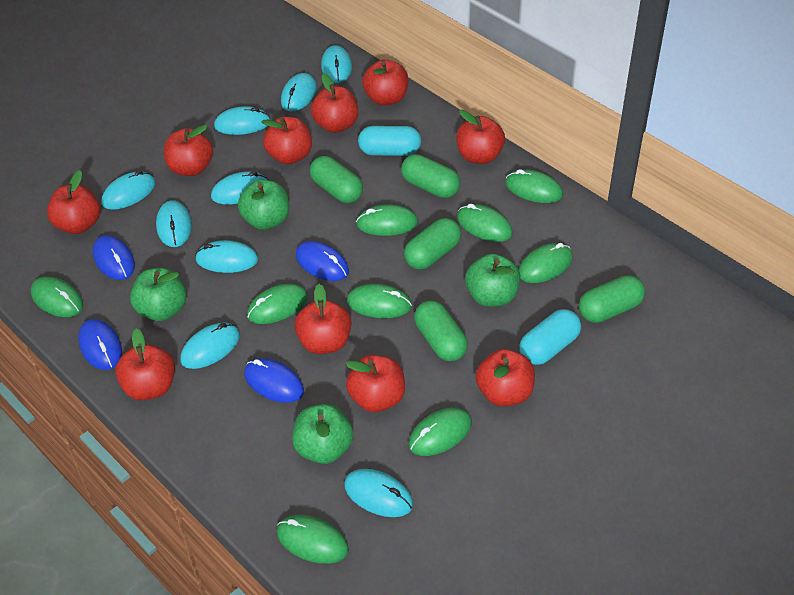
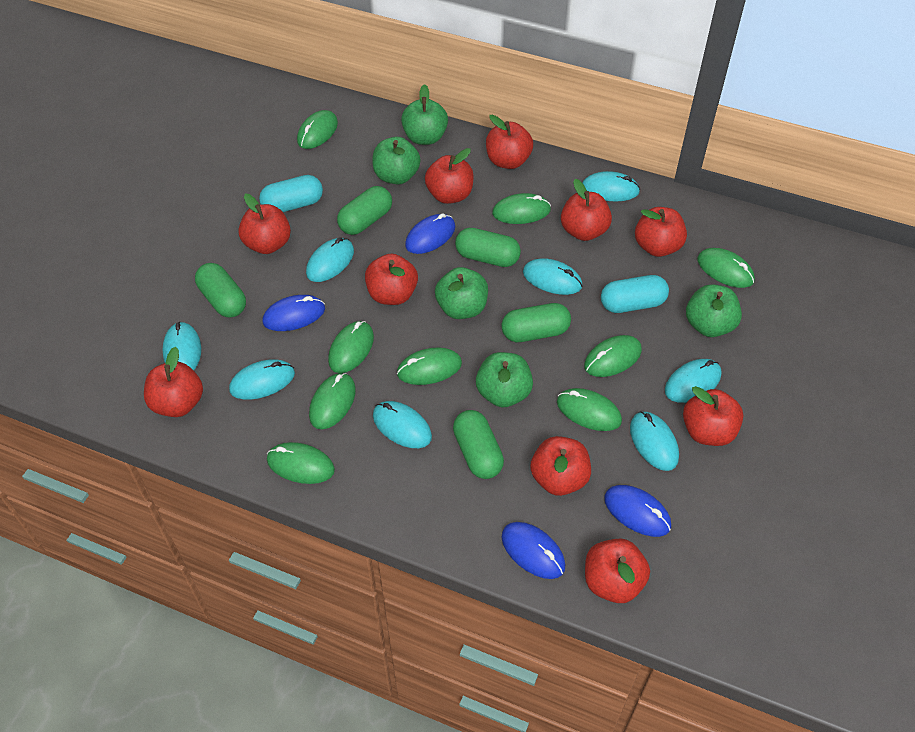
green apple: [130,268,187,321] [238,180,289,230] [292,404,354,464] [465,254,520,307] = 4 -> [372,137,421,185] [401,84,448,145] [435,267,488,319] [476,352,533,407] [686,284,742,337] = 5
turquoise mouse: [102,170,155,210] [156,200,192,247] [180,323,240,369] [195,240,258,273] [211,172,268,205] [214,106,270,135] [281,73,317,112] [321,45,352,83] [344,469,413,517] = 9 -> [163,322,201,371] [229,359,295,400] [306,237,354,282] [373,401,432,448] [523,259,583,295] [583,171,640,201] [630,411,679,471] [665,359,722,403] = 8

